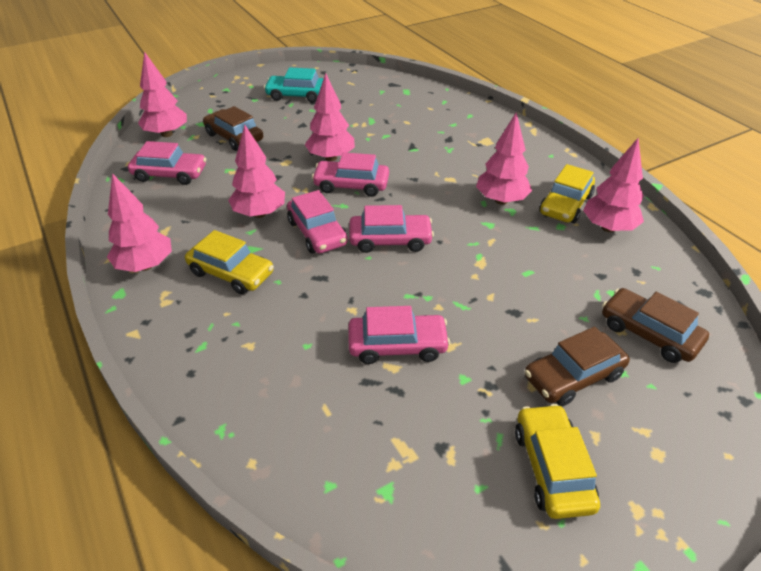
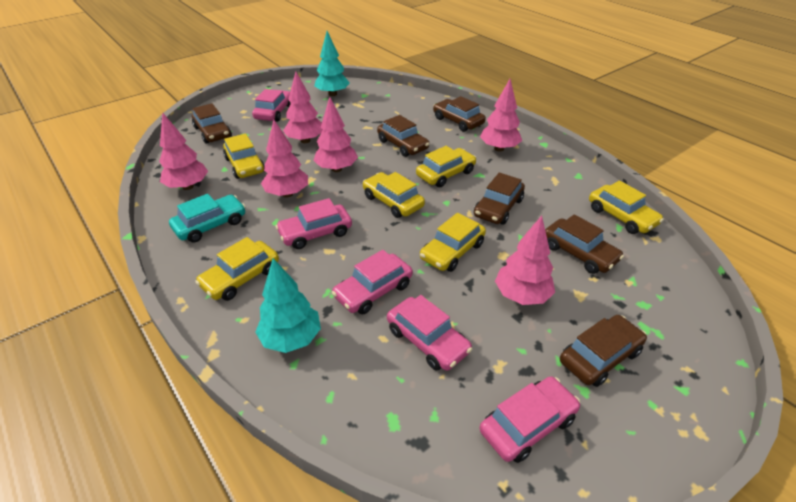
brown car: [203,106,263,151] [525,327,630,406] [602,288,709,363] = 3 -> [192,103,232,144] [377,115,429,157] [433,96,486,132] [474,172,525,225] [545,214,624,274] [560,315,647,387] = 6
turquoise tree: none = 0 -> [255,258,321,353] [314,31,350,96] = 2
yellow car: [185,230,274,294] [515,404,600,519] [539,164,595,223] = 3 -> [195,237,279,301] [223,134,265,179] [363,172,425,218] [416,146,476,187] [420,213,486,272] [589,180,664,234] = 6

